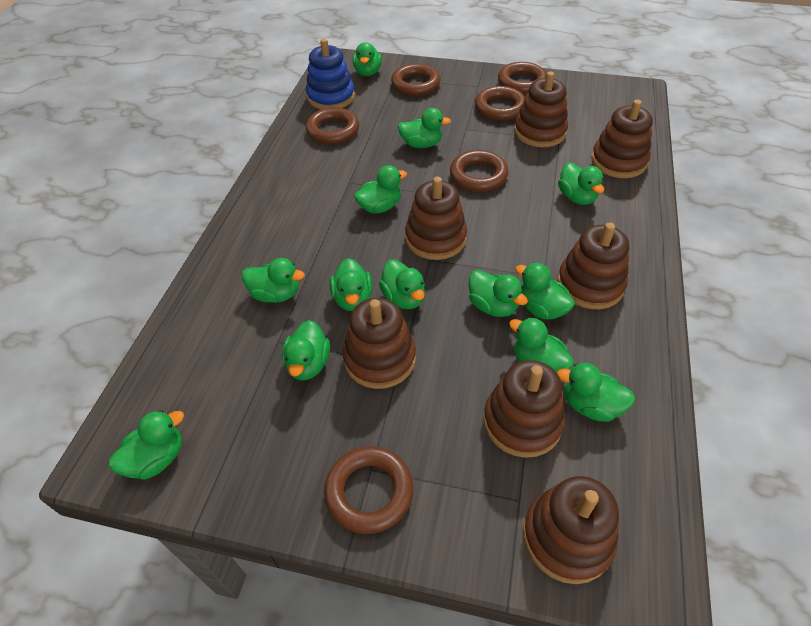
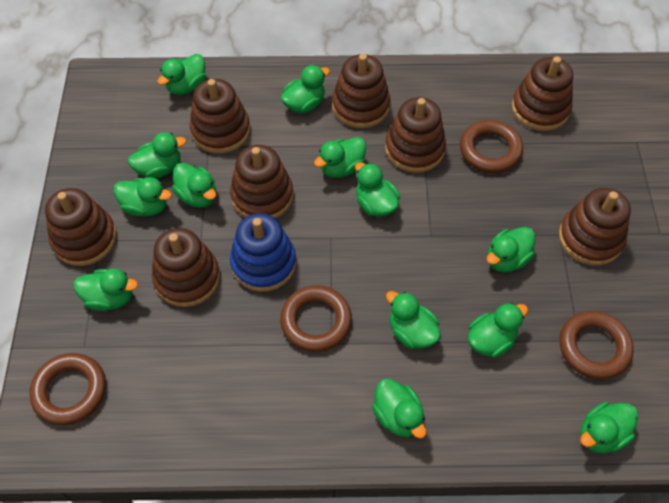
brown ring: [306,107,359,144] [324,446,413,534] [391,64,441,96] [450,150,509,192] [475,86,525,121] [498,62,547,94] = 6 -> [29,353,106,425] [280,285,352,352] [460,120,523,173] [560,311,634,380] = 4
brown stacking toy: [342,298,416,389] [405,176,467,260] [483,360,565,458] [514,72,568,147] [523,476,619,584] [557,223,629,309] [591,100,653,178] = 7 -> [45,188,117,266] [152,228,220,307] [190,79,250,154] [230,145,293,219] [332,54,390,128] [385,97,446,173] [512,56,573,131] [559,188,631,266] = 8

